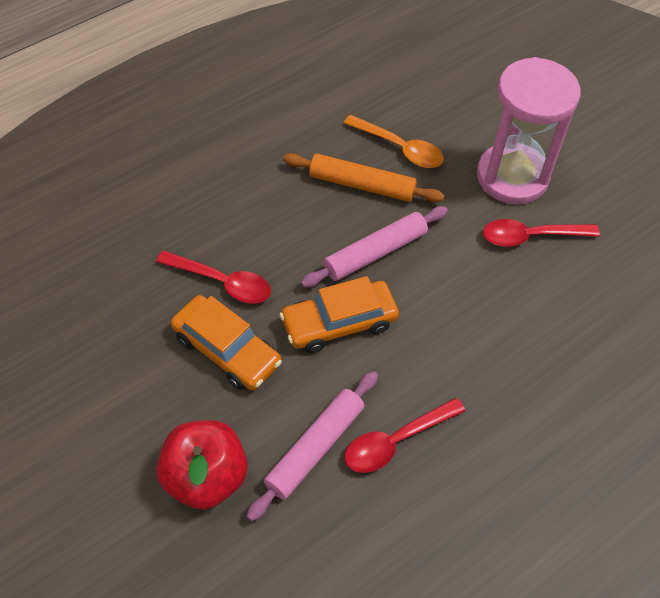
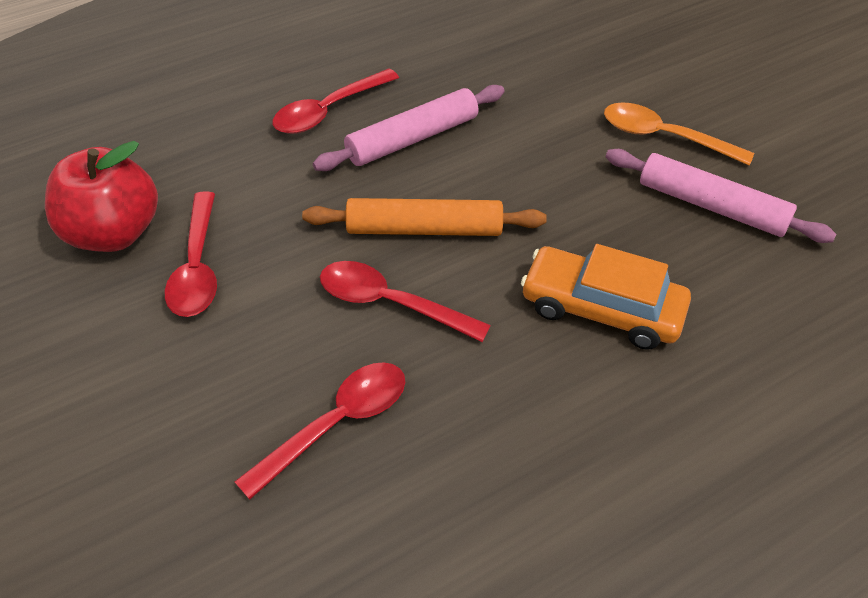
orange car: [171,295,282,390] [280,276,399,353] = 2 -> [521,244,691,350] = 1
pink hourglass: [477,57,581,205] = 1 -> none = 0
red spoon: [156,251,271,304] [345,398,465,473] [483,219,600,247] = 3 -> [165,191,217,317] [234,362,405,500] [273,68,399,134] [320,261,491,342] = 4

